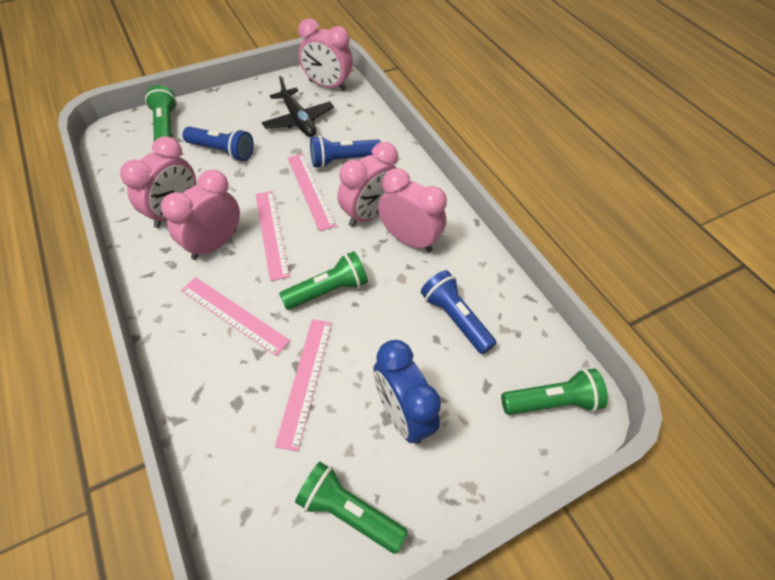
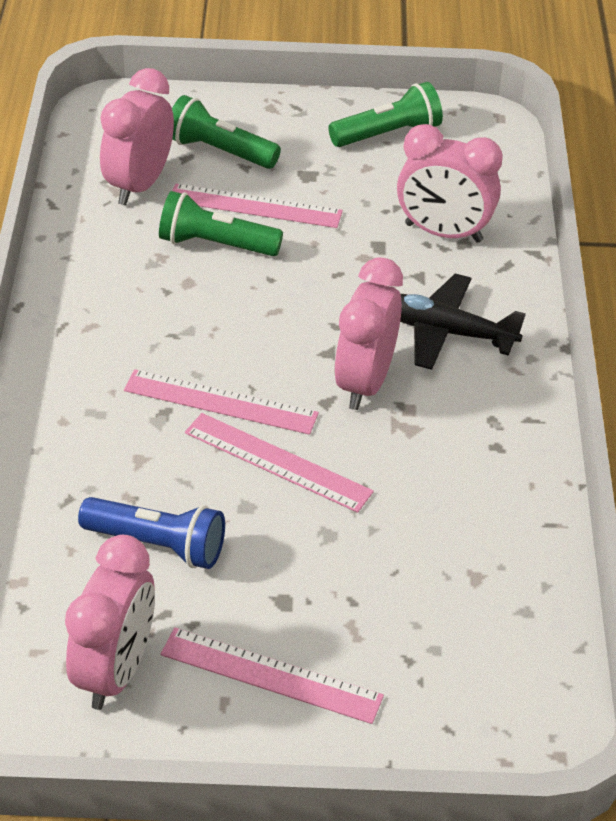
blue clock: [373,340,441,444] = 1 -> none = 0
blue flashlight: [183,127,254,161] [310,135,381,168] [421,270,496,354] = 3 -> [78,497,225,569] = 1
green flashlight: [145,85,177,142] [279,251,368,310] [295,462,408,554] [501,369,608,415] = 4 -> [159,191,283,256] [172,95,281,169] [328,82,443,147] = 3
pink clock: [120,136,196,228] [161,170,240,260] [298,18,353,91] [337,142,398,227] [378,168,447,252] = 5 -> [65,535,155,710] [100,68,174,205] [334,257,403,410] [397,124,503,243] = 4

